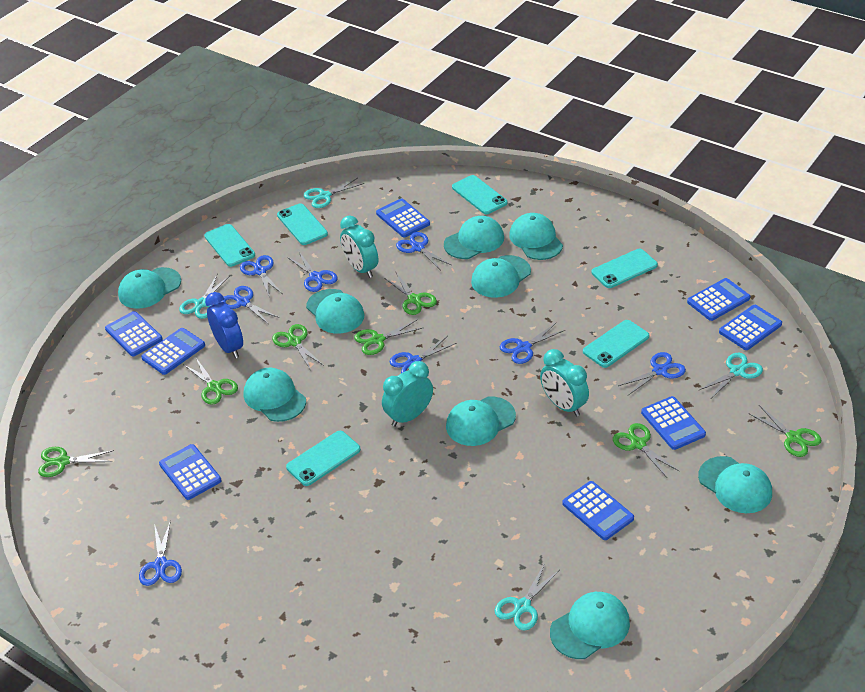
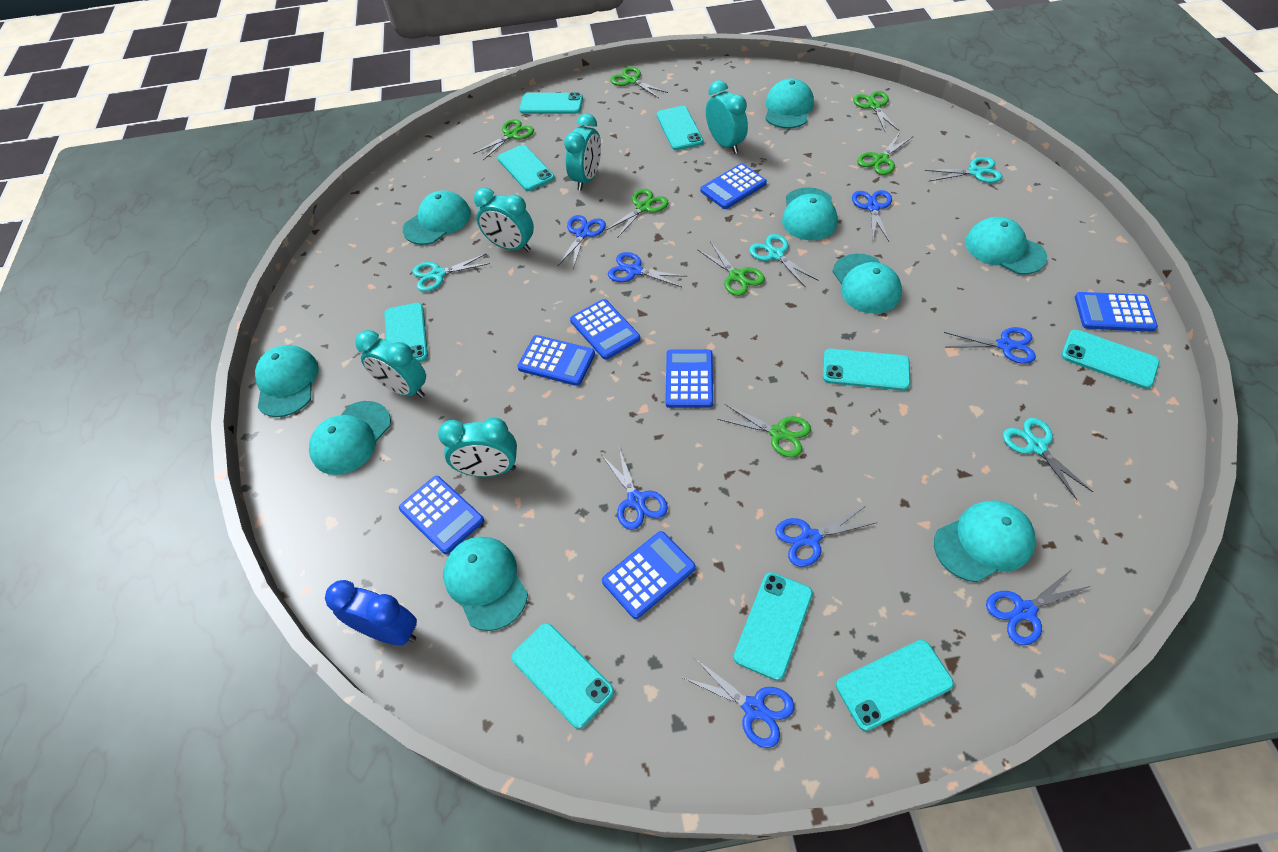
blue calculator: [105,311,163,356] [141,328,205,375] [159,444,222,500] [376,198,430,237] [562,481,634,540] [641,396,706,450] [687,278,750,321] [719,305,782,350] = 8 -> [399,476,484,554] [517,335,595,386] [570,299,640,360] [602,531,696,619] [665,349,713,408] [700,163,767,209] [1075,292,1158,332] = 7
turquoise clock: [340,215,378,278] [382,361,433,427] [540,349,589,417] = 3 -> [355,330,426,398] [438,417,517,477] [474,187,534,252] [564,114,601,191] [706,80,748,154] = 5
turquoise phone: [204,224,255,267] [277,203,328,245] [286,431,361,486] [452,175,508,214] [583,320,649,368] [591,249,658,288] = 6 -> [384,303,428,362] [498,145,555,191] [511,623,614,729] [519,92,583,114] [657,106,704,150] [734,572,813,681] [823,349,910,391] [836,640,954,731] [1061,330,1160,389] = 9

